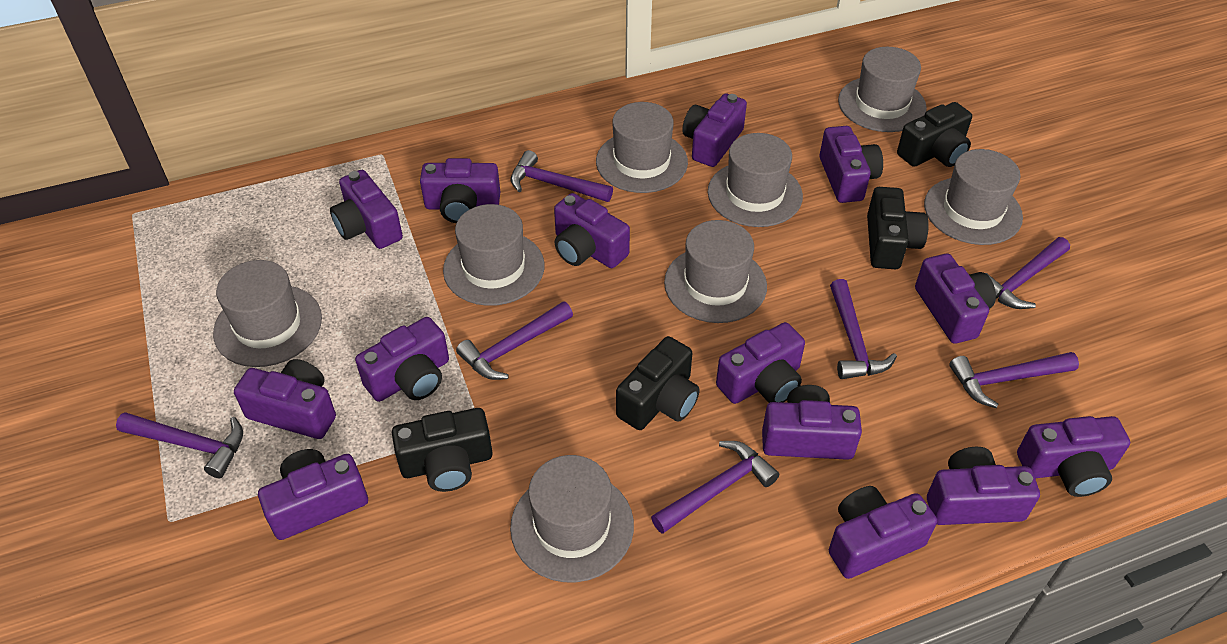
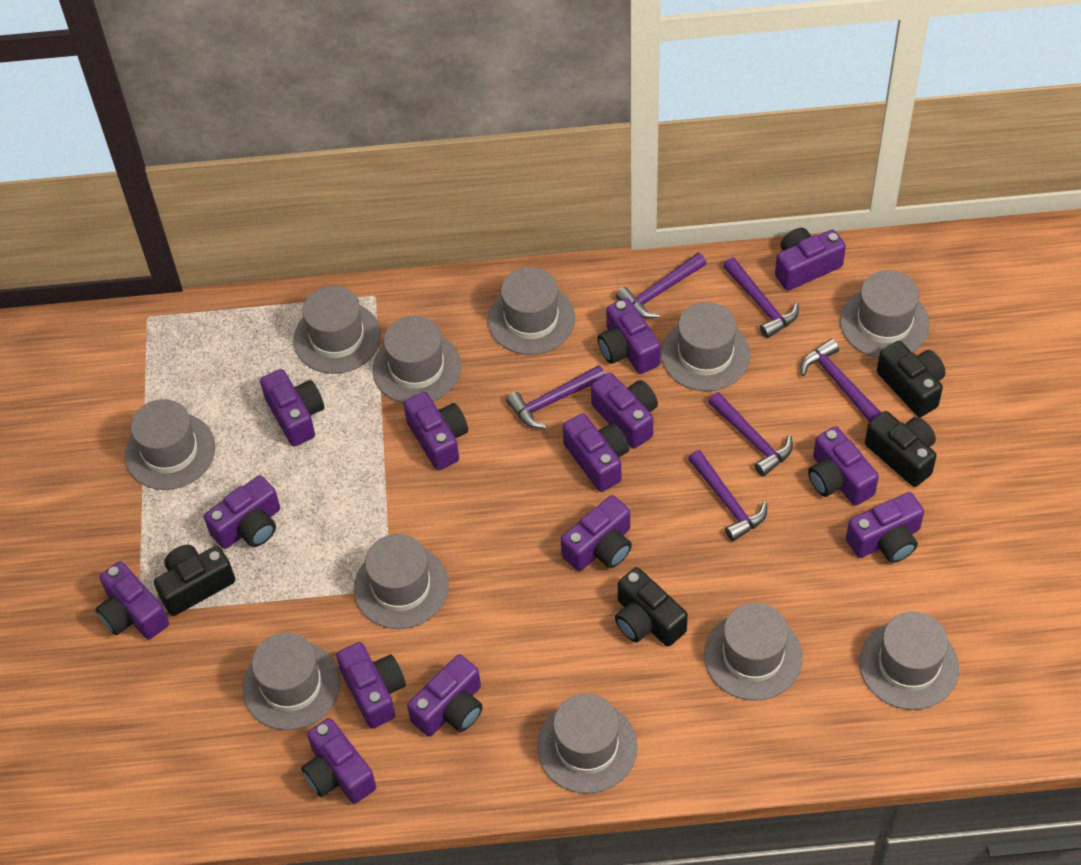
grey hat: [213,260,322,367] [443,204,544,306] [510,455,634,582] [596,102,688,193] [664,220,767,323] [708,133,803,227] [838,47,927,132] [924,149,1023,245] = 8 -> [125,399,215,490] [242,633,340,730] [293,286,381,374] [354,534,449,629] [373,316,461,403] [488,267,575,355] [537,693,638,794] [661,302,751,391] [704,603,803,701] [840,270,929,358] [859,611,959,710] = 11
purple hammer: [116,412,243,478] [456,301,573,380] [511,150,613,202] [651,441,779,534] [830,279,897,379] [949,352,1079,408] [986,237,1070,309] = 7 -> [506,365,606,429] [616,253,706,319] [688,450,767,541] [708,392,793,476] [723,258,799,338] [801,339,881,422] = 6

